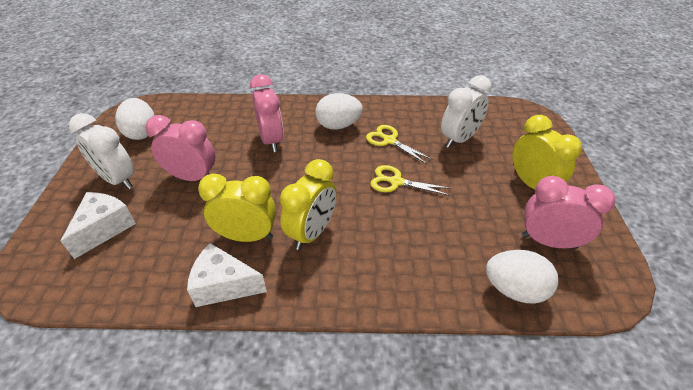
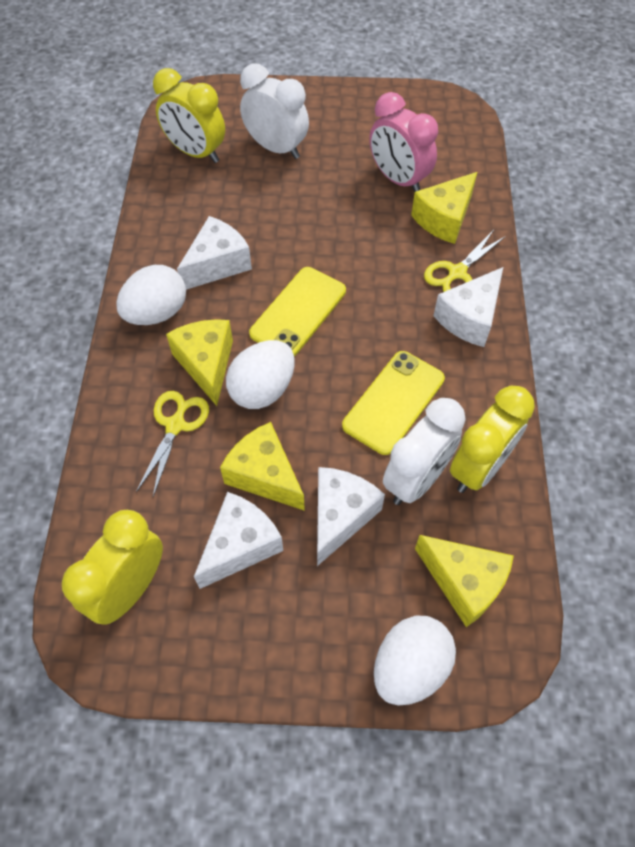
pink clock: [145,115,216,181] [250,74,284,152] [522,176,615,249] = 3 -> [369,92,438,192] = 1
white cheese: [61,192,136,259] [187,243,267,307] = 2 -> [177,216,252,290] [194,492,283,589] [317,467,385,566] [433,267,503,347] = 4
yellow cheese: none = 0 -> [166,319,233,406] [220,422,305,511] [411,172,477,244] [415,535,514,627] = 4
yellow phone: none = 0 -> [249,267,346,357] [342,351,445,455] = 2

